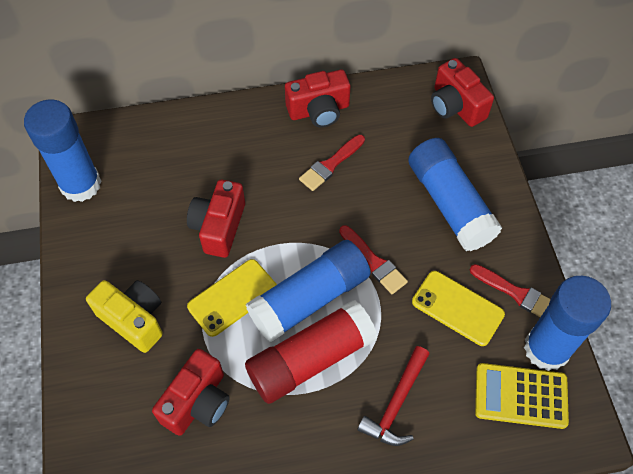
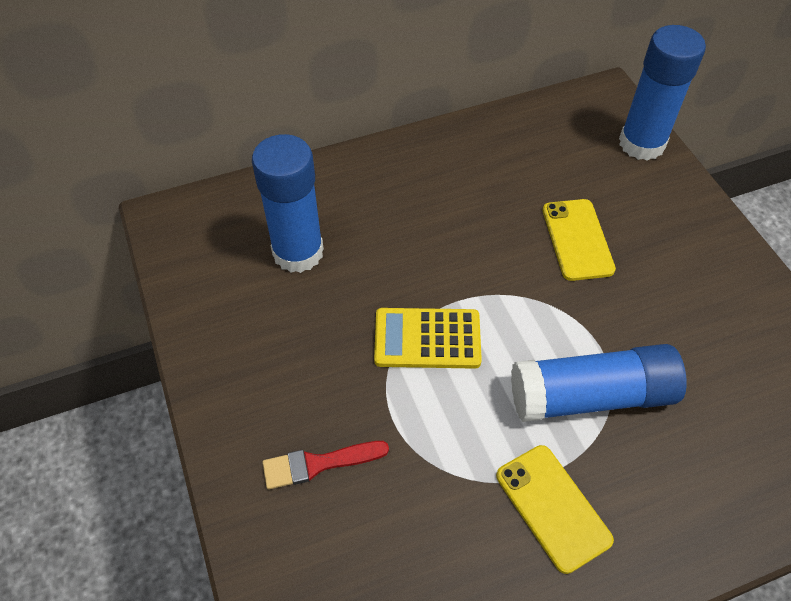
blue glue stick: [24,99,101,202] [246,240,371,343] [408,138,502,251] [524,276,611,371] = 4 -> [252,134,324,273] [511,344,687,422] [619,25,706,161] = 3
red brush: [299,135,365,191] [339,226,408,294] [470,264,551,317] = 3 -> [262,441,389,490] = 1
red camera: [152,349,230,436] [187,180,245,258] [285,70,350,128] [431,58,494,127] = 4 -> none = 0
red glue stick: [245,300,377,404] = 1 -> none = 0
red hammer: [357,346,429,446] = 1 -> none = 0
yellow camera: [86,280,163,353] = 1 -> none = 0

